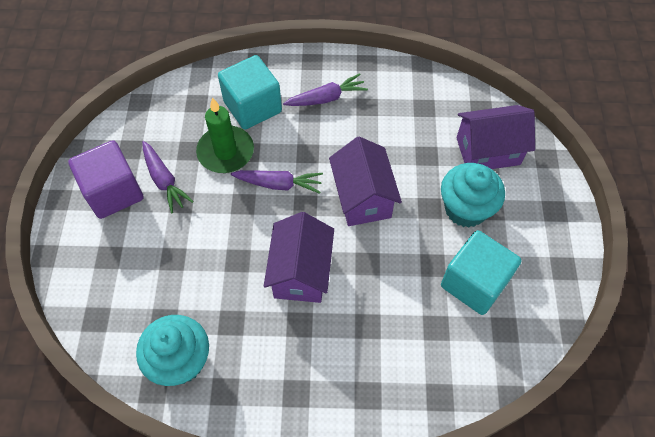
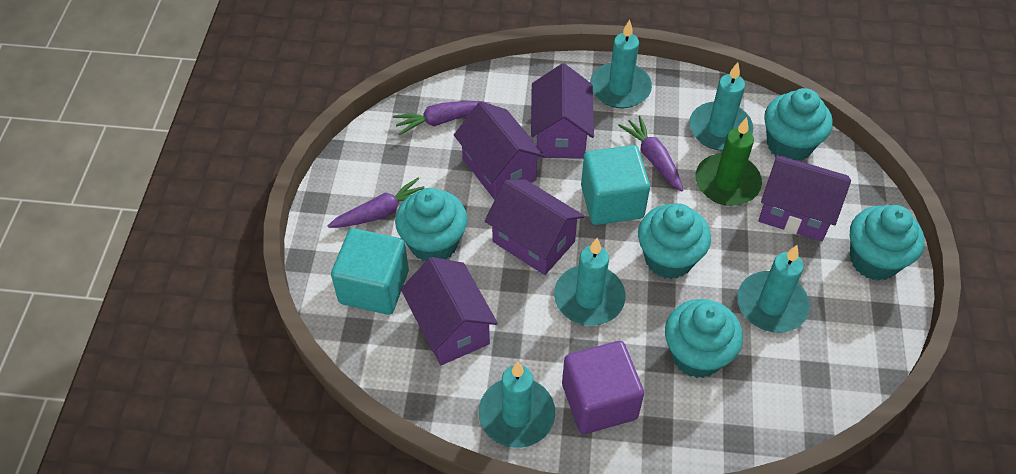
purple house: [264,212,334,303] [329,136,402,226] [457,105,535,169] = 3 -> [401,257,498,365] [454,102,545,200] [485,179,585,275] [531,63,594,159] [758,155,851,241] = 5
turquoise candle: none = 0 -> [479,362,555,448] [554,238,625,326] [590,19,652,108] [689,62,753,151] [737,245,810,333] = 5
turquoise cupcake: [136,315,209,386] [441,163,505,228] = 2 -> [395,188,467,261] [638,203,711,279] [665,299,743,378] [764,88,833,161] [850,205,925,281] = 5

